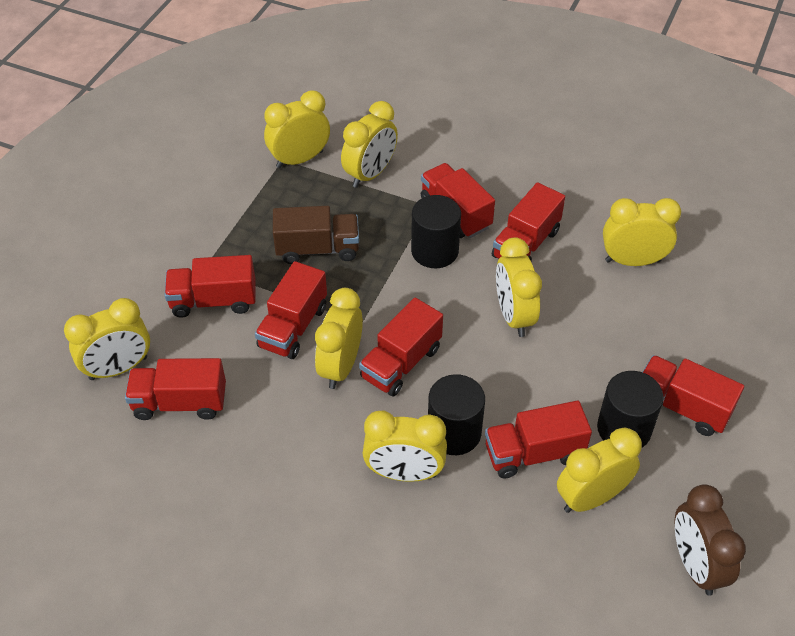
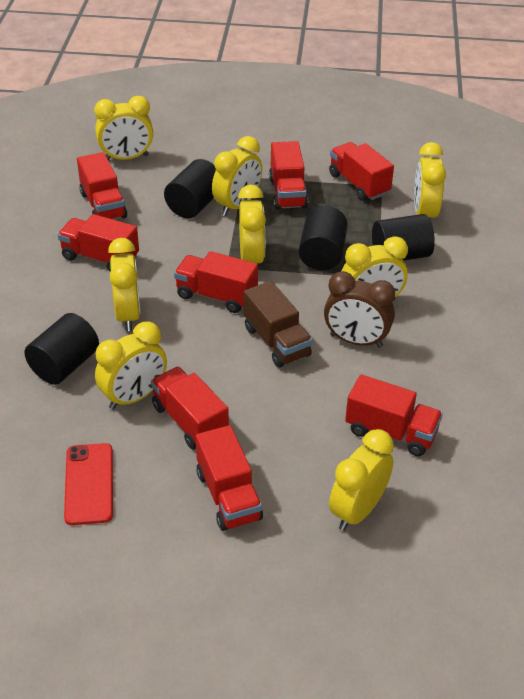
black cylinder: [411,195,461,268] [428,374,485,455] [597,371,664,447] = 3 -> [24,313,99,385] [164,159,216,218] [299,206,348,270] [372,214,435,261] = 4
red phone: none = 0 -> [64,443,113,525] = 1

